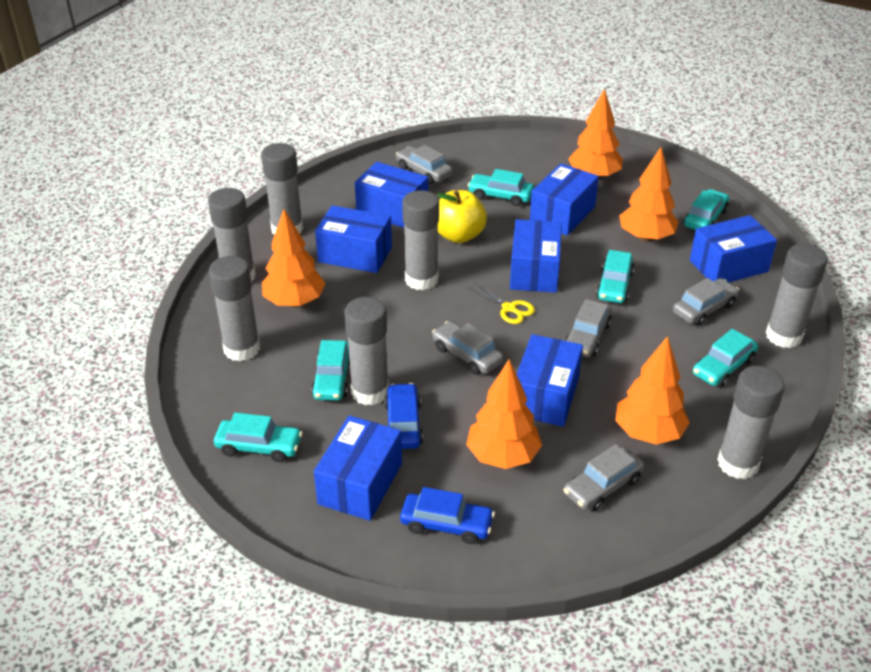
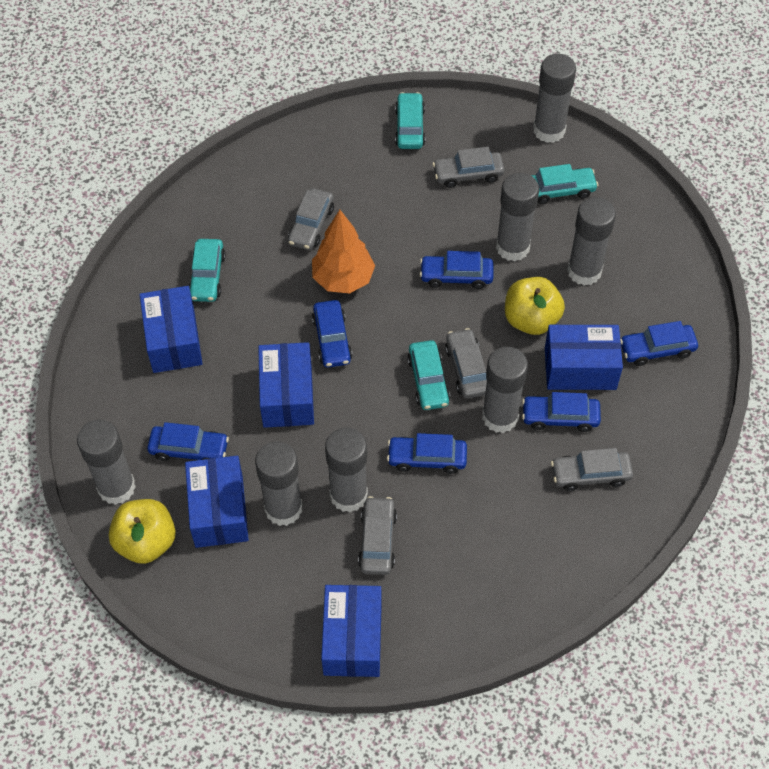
blue box: [314,416,402,521] [315,205,392,273] [355,162,429,228] [510,219,562,293] [516,334,583,427] [530,163,599,236] [690,215,777,282] = 7 -> [140,286,203,373] [185,456,249,548] [258,342,314,428] [321,585,382,677] [545,325,623,390] = 5
blue car: [384,383,423,449] [400,487,495,544] = 2 -> [147,422,229,461] [312,300,352,368] [387,433,467,474] [420,251,493,289] [522,392,601,432] [620,321,698,366] = 6
orange tree: [262,209,325,307] [466,359,542,469] [568,89,623,180] [615,336,690,445] [619,147,679,242] = 5 -> [312,210,375,293] = 1
turquoise car: [214,413,303,462] [311,340,350,401] [468,169,534,206] [596,250,634,303] [684,189,729,230] [693,329,758,387] = 6 -> [189,239,226,302] [395,92,425,149] [407,340,450,410] [532,164,598,204] = 4
yellow apple: [437,190,487,243] = 1 -> [109,499,176,564] [505,277,565,335] = 2
yellow scissors: [468,282,535,324] = 1 -> none = 0

